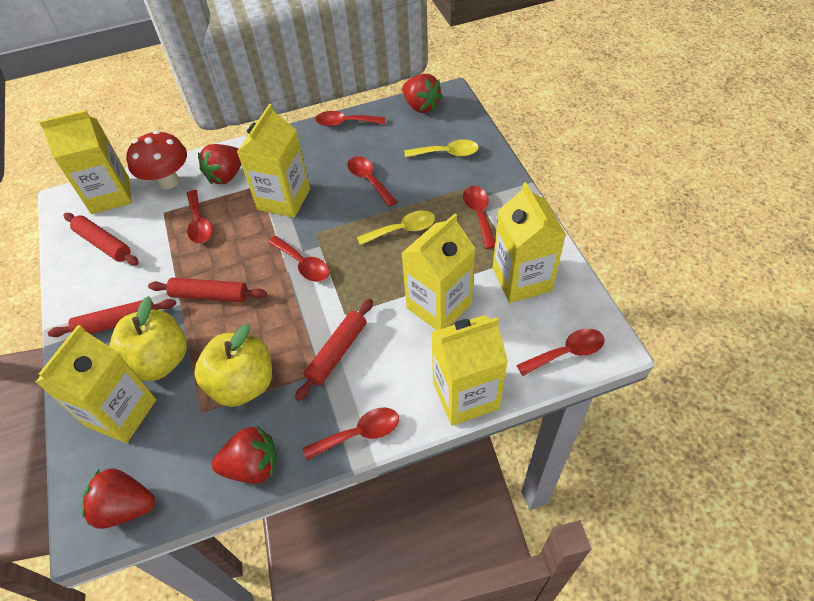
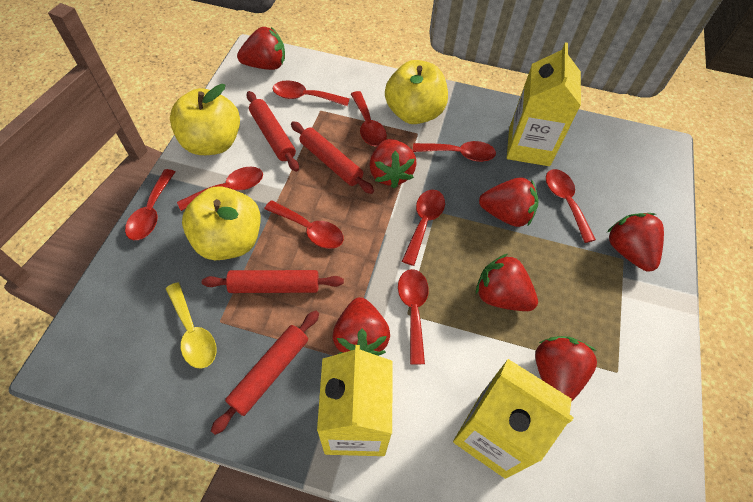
red mushroom: [126,131,187,189] = 1 -> none = 0
red spoon: [187,190,213,243] [268,236,330,282] [303,407,399,460] [315,111,386,127] [347,156,397,207] [463,186,495,249] [516,329,605,376] = 7 -> [125,169,175,240] [177,167,263,211] [264,200,344,249] [272,80,350,106] [351,91,387,146] [398,269,429,365] [402,190,445,266] [413,141,496,162] [546,169,596,243] = 9
red strawberry: [81,468,155,529] [198,144,242,184] [211,426,278,484] [402,74,442,113] = 4 -> [237,27,285,70] [333,297,390,356] [369,139,417,188] [476,254,538,311] [479,178,539,227] [535,336,597,402] [607,213,664,272] = 7
yellow apple: [109,296,187,381] [194,324,272,407] = 2 -> [170,84,240,155] [182,186,261,260] [385,60,448,124] = 3
yellow carton: [36,325,156,443] [39,110,132,214] [237,104,310,218] [401,214,476,330] [431,315,508,426] [493,182,566,303] = 6 -> [317,345,393,456] [453,359,574,479] [507,42,581,166] = 3
yellow spoon: [357,211,435,245] [405,139,479,158] = 2 -> [166,282,216,369] = 1

